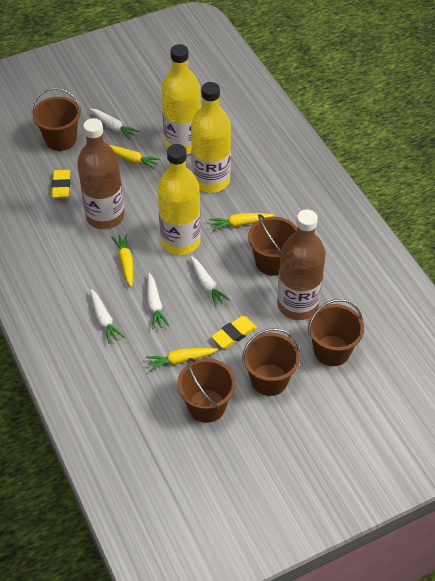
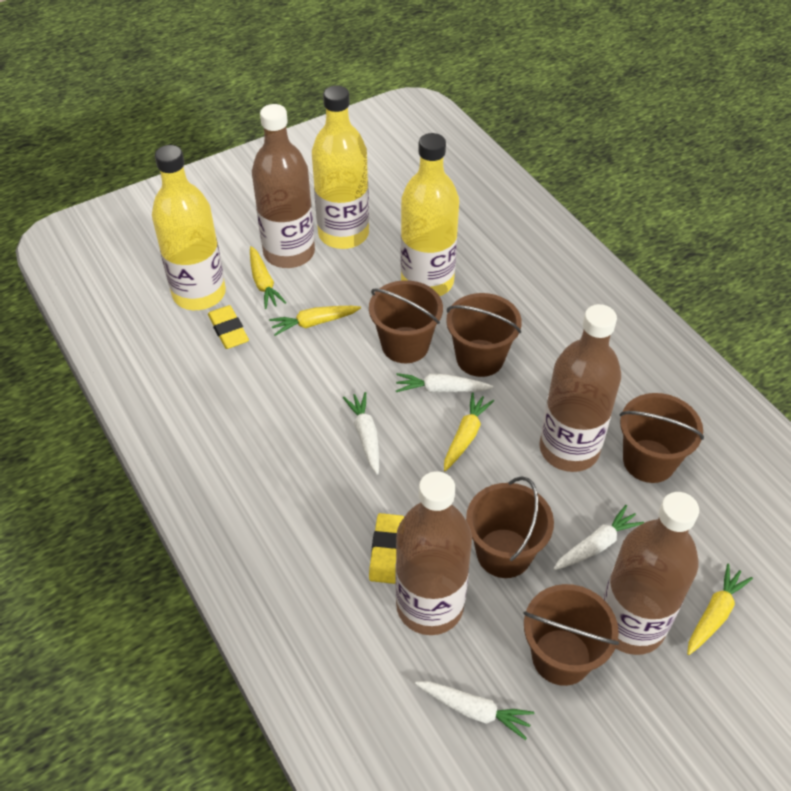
brown bottle: [77,118,124,229] [277,209,326,320] = 2 -> [252,104,315,268] [396,471,472,635] [539,304,621,472] [603,492,699,655] = 4

